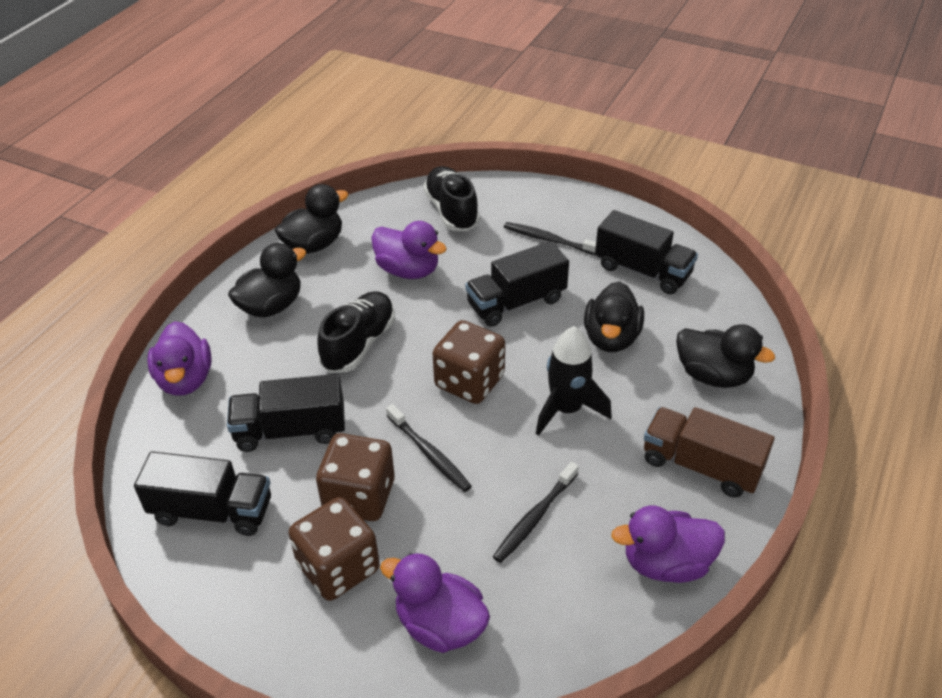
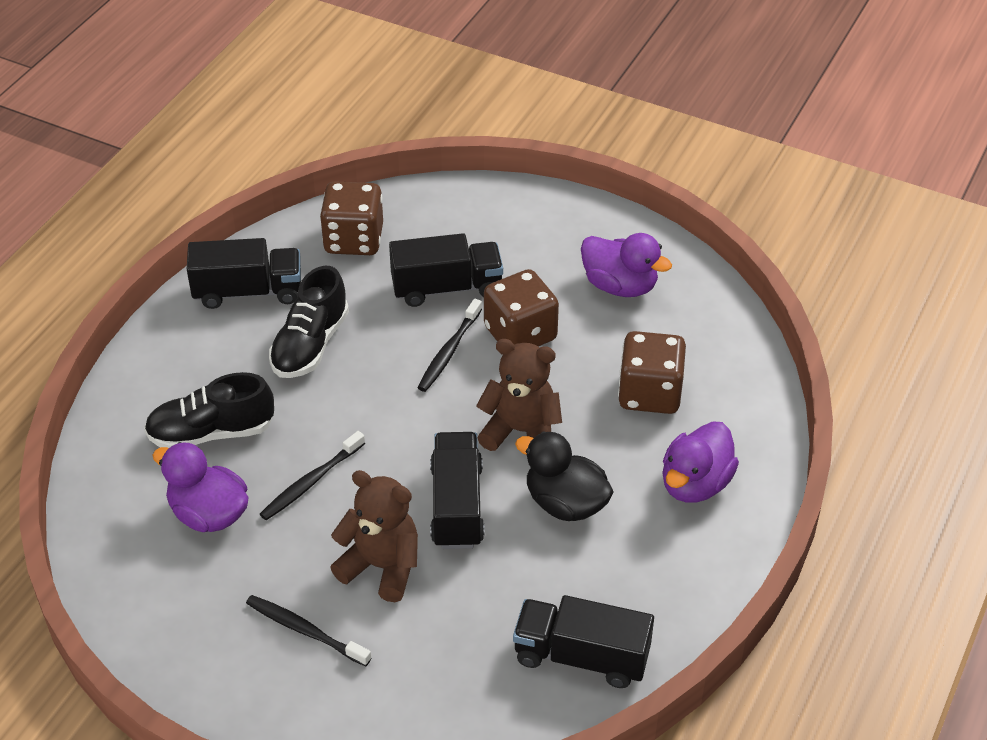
black duck: [228,243,307,318] [275,184,348,254] [584,281,644,352] [676,324,775,388] = 4 -> [515,431,613,521] = 1
black rocket: [536,326,612,436] = 1 -> none = 0
brown teddy bear: none = 0 -> [330,470,418,602] [476,339,562,451] = 2
brown truck: [644,407,774,498] = 1 -> none = 0
purple duck: [147,321,212,395] [371,221,447,279] [380,553,490,653] [611,506,725,583] = 4 -> [152,442,249,532] [581,233,672,297] [662,421,739,503] = 3

